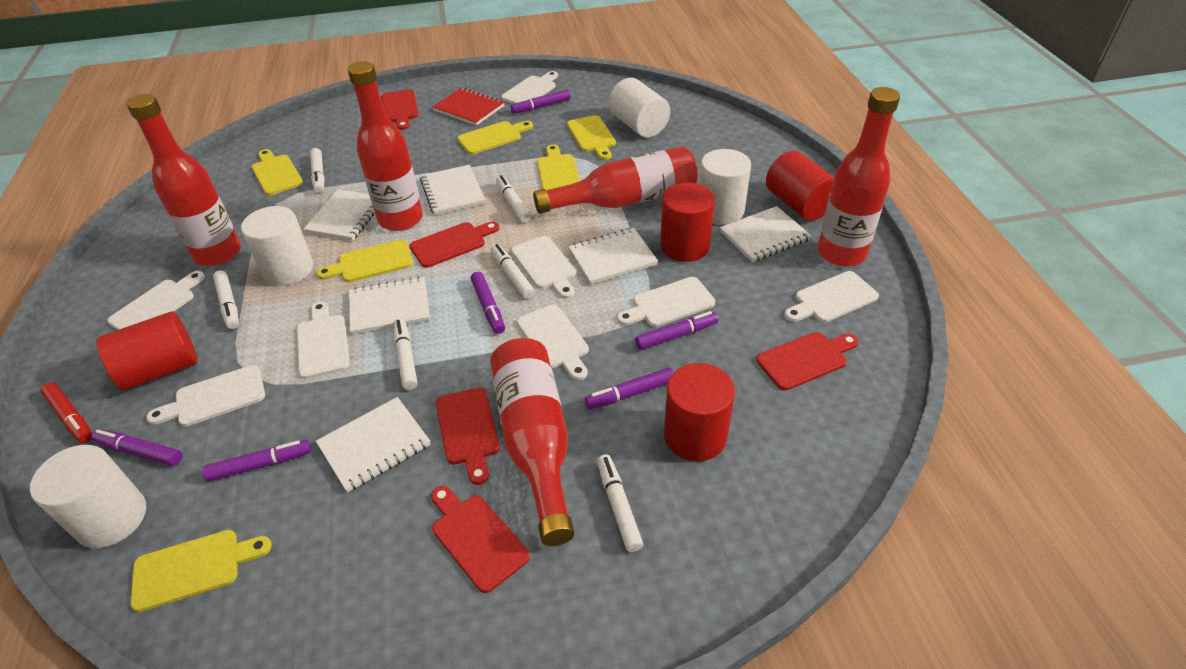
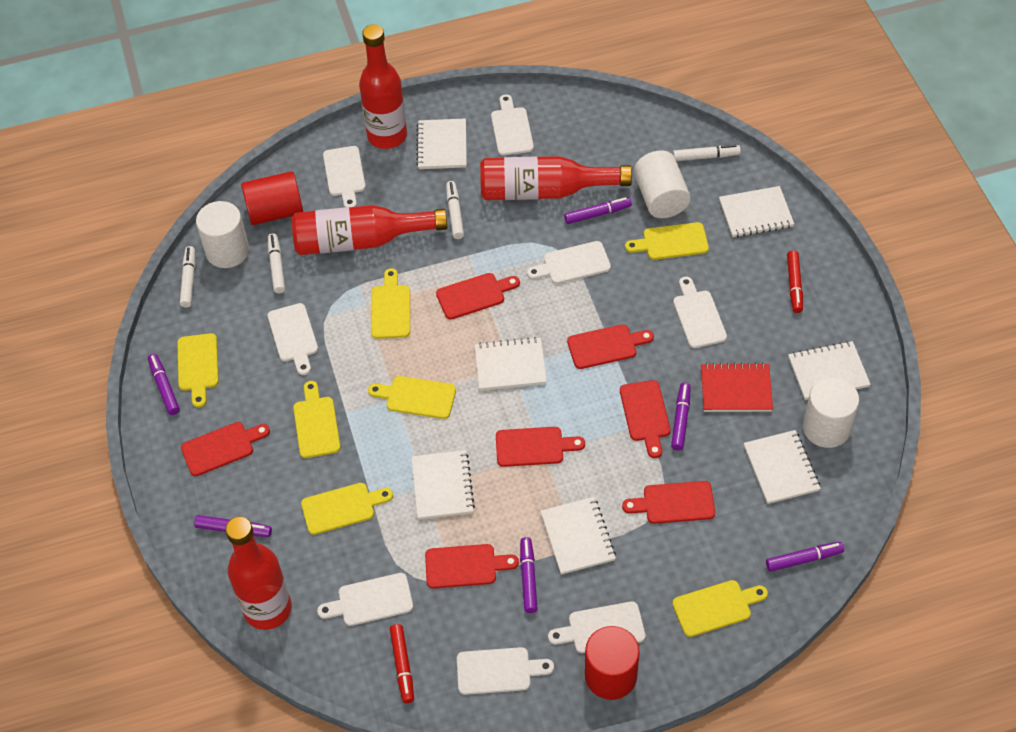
red bottle: [126,94,241,266] [348,61,423,231] [490,338,574,546] [533,146,698,214] [818,87,900,267] = 5 -> [225,517,292,630] [292,205,447,255] [359,24,407,149] [480,156,632,200] = 4
red cutting board: [381,89,419,130] [410,221,499,268] [431,486,530,593] [436,387,500,485] [756,332,859,391] = 5 -> [181,422,270,476] [425,544,519,589] [436,273,520,320] [496,427,585,467] [567,324,654,369] [620,380,671,458] [622,481,715,524] = 7
red cylinder: [97,312,197,391] [660,183,715,262] [664,363,735,461] [766,151,834,221] = 4 -> [241,171,303,225] [585,626,640,700] = 2
red marker: [40,382,92,443] = 1 -> [390,624,414,703] [787,250,803,313] = 2
white cylinder: [30,445,146,548] [241,206,313,286] [609,78,670,138] [699,149,751,225] = 4 -> [196,201,249,268] [634,150,690,218] [803,377,859,448] = 3
white marker: [213,270,239,329] [310,148,325,193] [393,319,418,390] [491,244,535,299] [496,175,531,223] [597,454,643,552] = 6 -> [180,246,195,308] [268,233,285,293] [446,181,464,239] [673,145,741,161] = 4
white notebook: [303,189,375,241] [316,397,431,492] [349,276,430,335] [420,165,485,215] [568,228,658,285] [720,206,812,262] = 6 -> [411,450,475,520] [416,118,467,169] [475,337,547,391] [541,497,616,575] [719,186,794,237] [744,430,821,504] [788,341,871,400] = 7
yellow cutting board: [130,530,272,612] [252,149,303,195] [316,240,413,282] [457,121,533,154] [537,144,580,190] [567,115,616,160] = 6 -> [177,333,219,408] [293,381,340,458] [301,483,393,535] [368,376,456,419] [371,268,410,339] [625,222,709,260] [672,580,768,637] = 7

